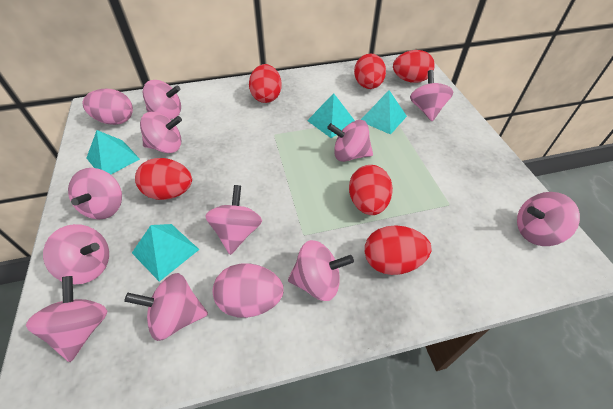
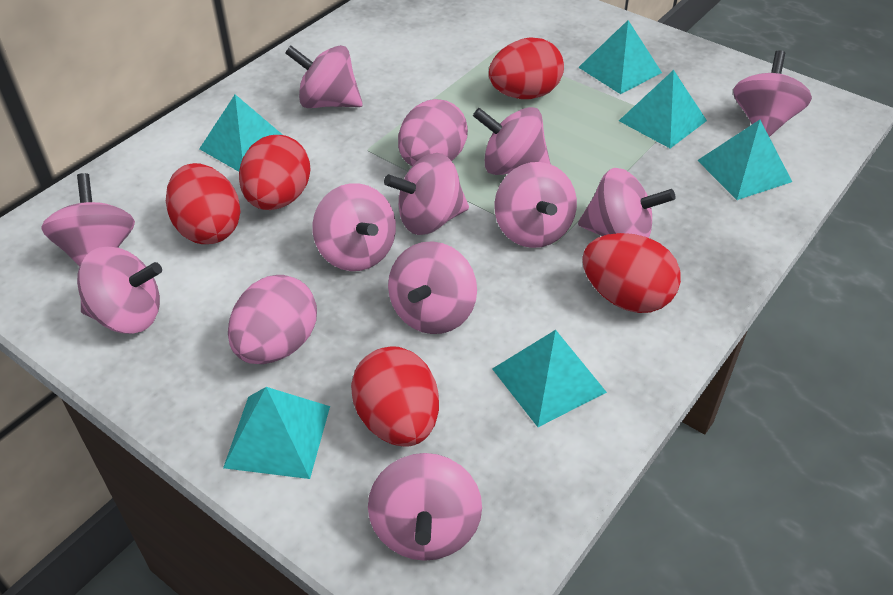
red egg: [135,158,192,200] [249,64,282,103] [349,165,393,215] [354,53,386,89] [365,225,432,275] [393,50,435,83] = 6 -> [166,163,241,244] [239,135,310,210] [351,346,439,446] [489,37,564,99] [582,233,681,313] = 5
turquoise pyramid: [87,130,140,174] [132,224,200,282] [307,93,355,138] [361,90,407,135] = 4 -> [199,94,283,172] [223,387,330,479] [492,330,607,427] [578,20,662,94] [619,70,707,148] [697,120,792,200] = 6

